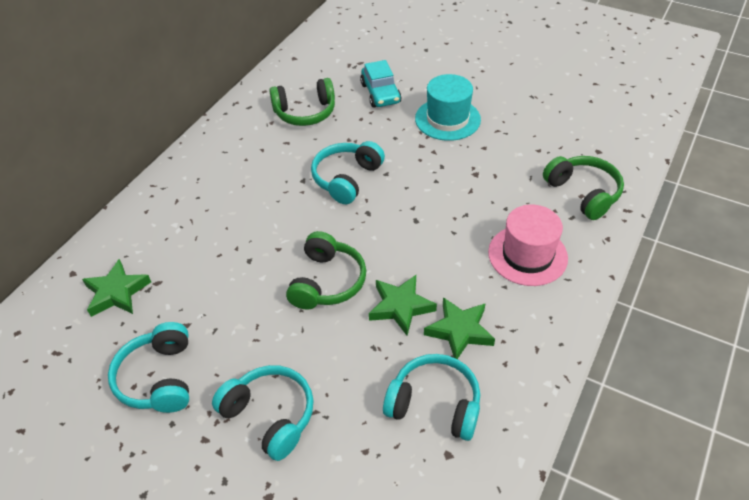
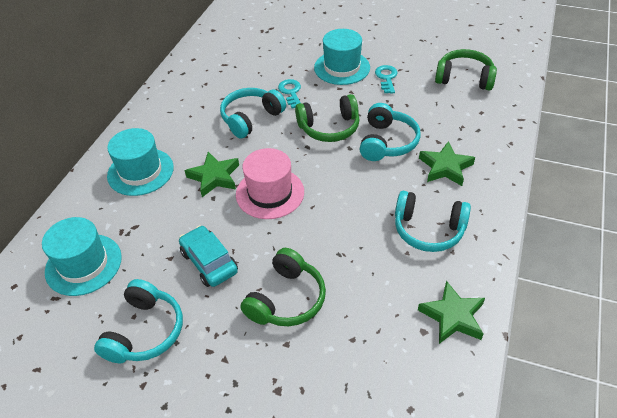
turquoise hat: [415,74,481,141] = 1 -> [42,217,122,296] [107,128,174,196] [314,29,370,85] = 3
turquoise key: none = 0 -> [278,79,301,109] [375,65,398,94] = 2

